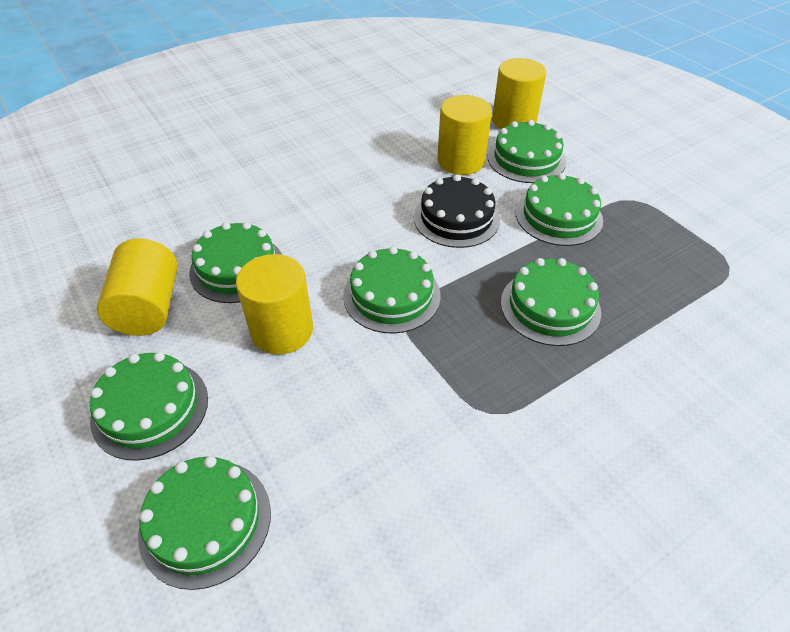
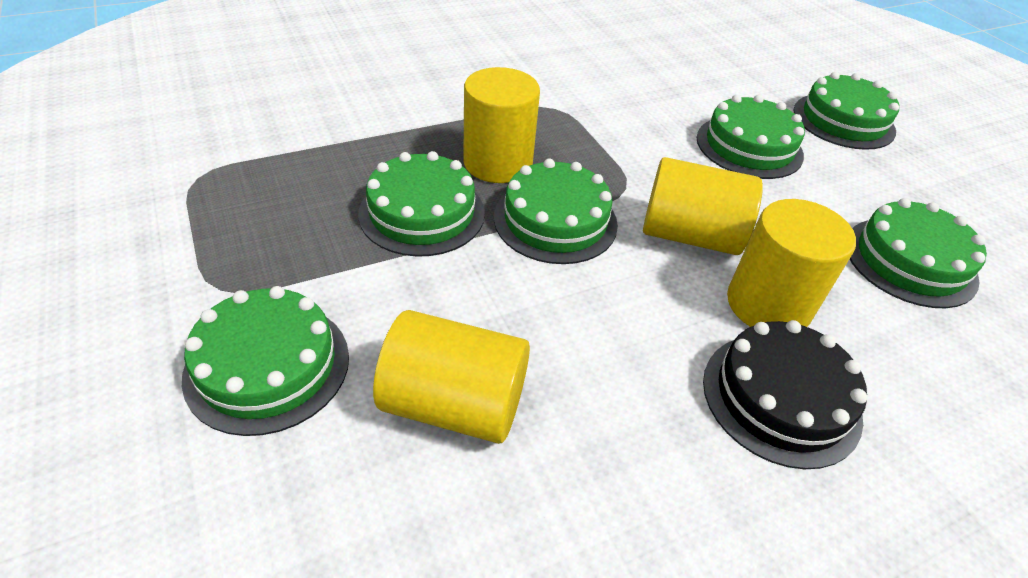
green cake: [90,352,208,461] [138,456,271,590] [189,222,282,303] [343,246,441,334] [487,120,566,183] [501,258,601,346] [516,173,603,246] = 7 -> [182,286,349,436] [358,151,485,257] [494,159,618,264] [696,95,805,179] [793,72,899,150] [850,198,987,308] = 6

